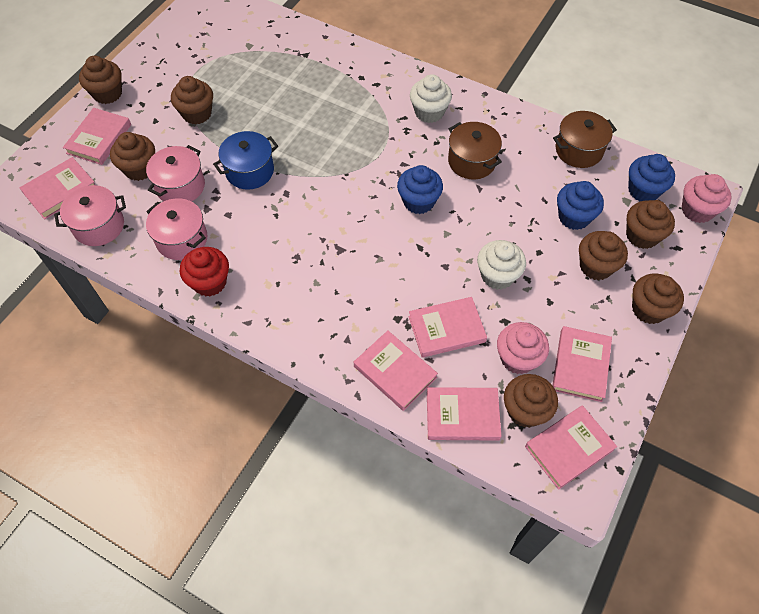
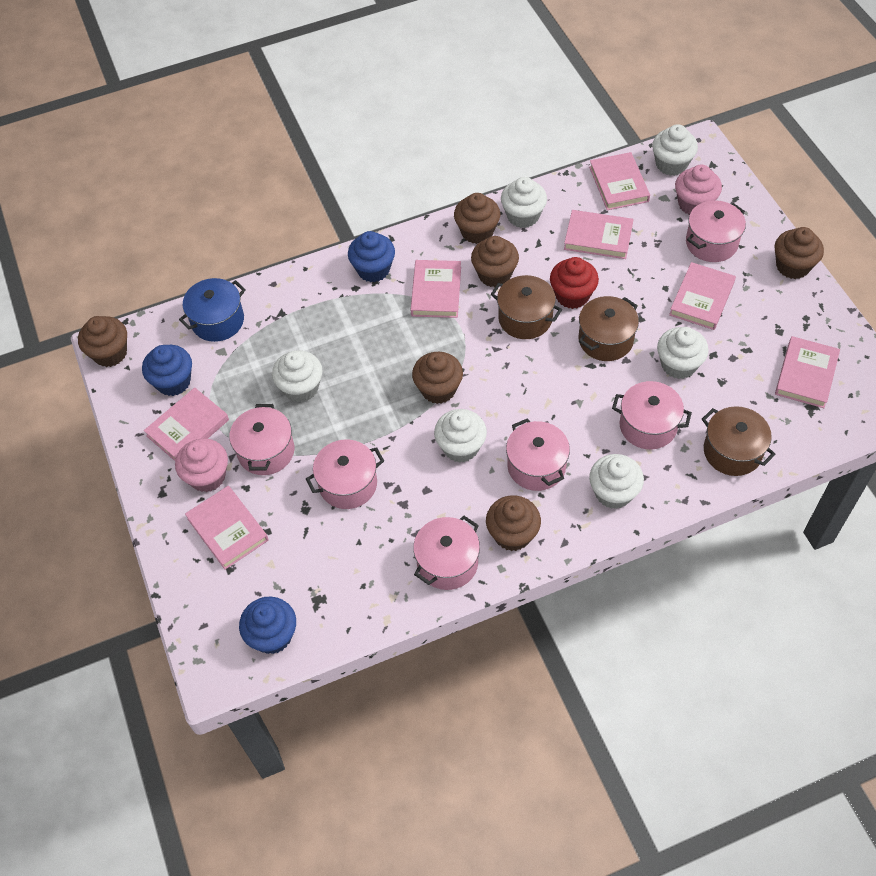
brown cupcake: [79,56,122,104] [110,132,155,181] [171,76,213,124] [504,374,558,428] [579,231,628,280] [626,200,675,249] [632,273,684,324] = 7 -> [78,316,127,367] [412,352,463,404] [454,193,500,244] [471,236,519,287] [486,495,541,551] [774,227,824,279] = 6
brown pot: [448,122,502,180] [553,111,617,168] = 2 -> [490,275,562,339] [579,296,639,361] [702,406,776,476] = 3
pink pot: [54,185,126,246] [146,145,205,202] [146,199,207,260] = 3 -> [230,404,295,475] [306,440,384,509] [413,516,480,590] [506,418,570,491] [612,381,692,449] [686,200,746,262] = 6
white cupcake: [410,74,452,123] [477,240,526,290] = 2 -> [272,351,323,402] [434,409,487,463] [501,177,547,228] [589,454,644,509] [652,124,698,176] [657,327,709,379] = 6

